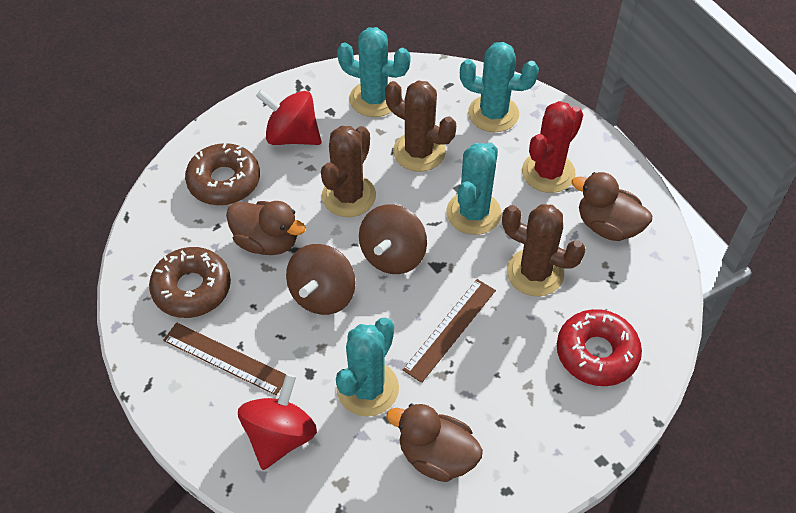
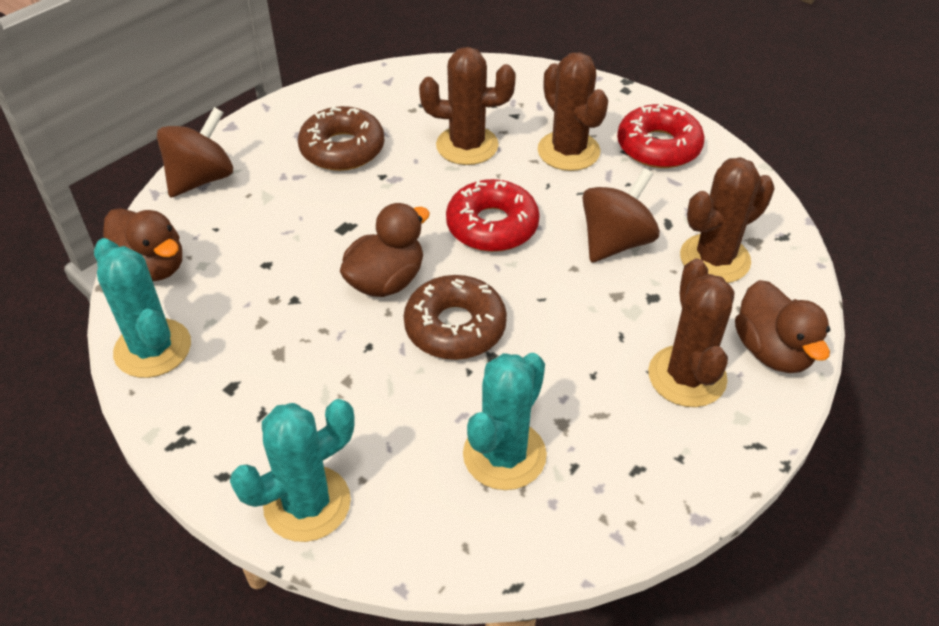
brown cactus: [321,126,376,217] [385,80,456,172] [502,204,586,296] = 3 -> [419,47,516,165] [538,52,608,171] [648,258,734,407] [680,157,775,283] = 4
brown ruler: [163,322,286,395] [403,279,496,383] = 2 -> none = 0
red cactus: [522,101,583,193] = 1 -> none = 0
red donut: [557,309,642,386] = 1 -> [446,179,540,252] [617,103,705,168] = 2
red spinning top: [238,374,317,470] [256,90,322,145] = 2 -> none = 0
turquoise cactus: [336,318,399,417] [337,27,410,117] [446,142,502,235] [460,42,539,132] = 4 -> [94,238,191,378] [230,399,354,542] [463,353,547,490] = 3

